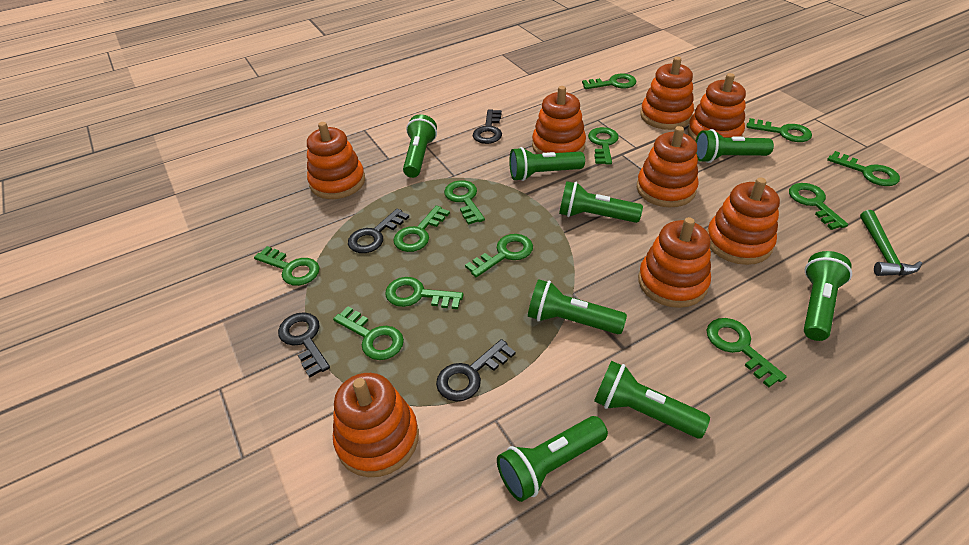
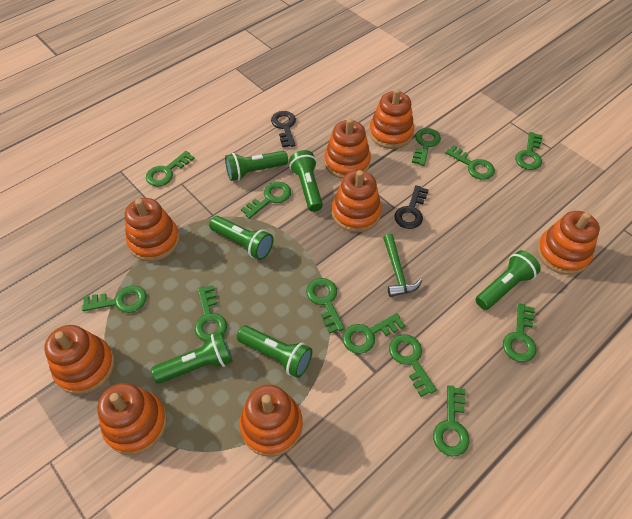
black key: [278,312,330,378] [348,208,409,253] [436,339,516,402] [473,110,502,144] = 4 -> [271,111,296,147] [394,185,429,229] = 2
green flashlight: [403,114,437,178] [497,416,608,502] [509,147,585,181] [528,279,627,334] [559,181,643,223] [594,361,710,438] [696,129,774,163] [804,251,852,341] = 8 -> [151,332,233,384] [209,216,273,260] [225,151,288,181] [237,325,312,378] [289,150,323,212] [476,250,541,310] = 6

